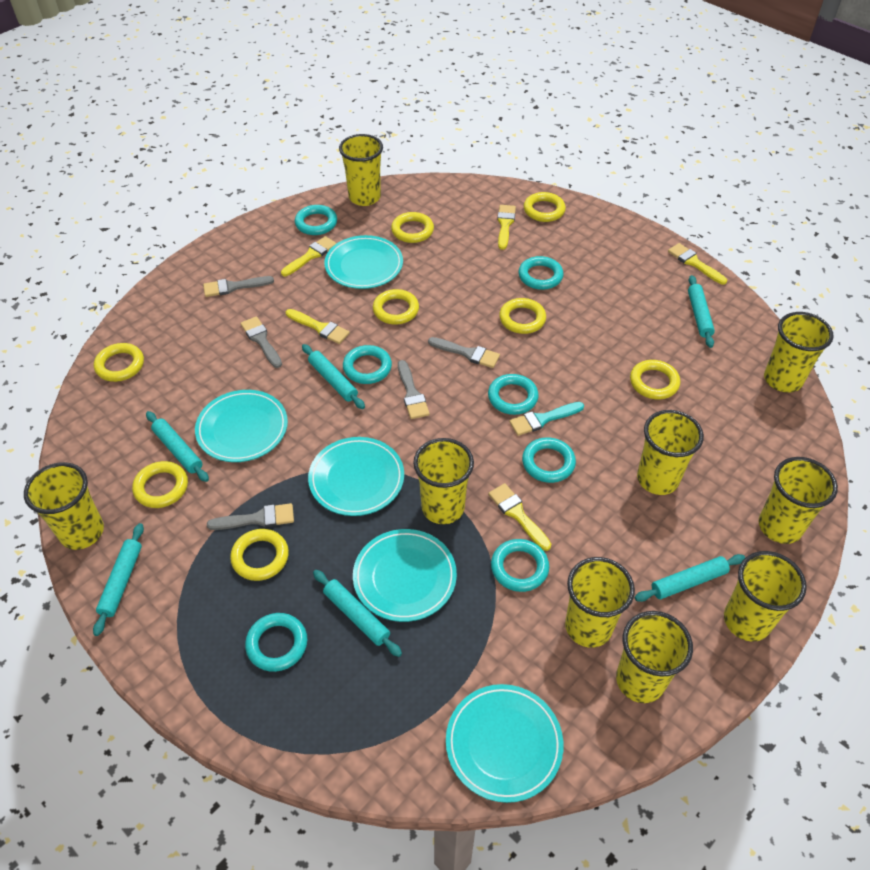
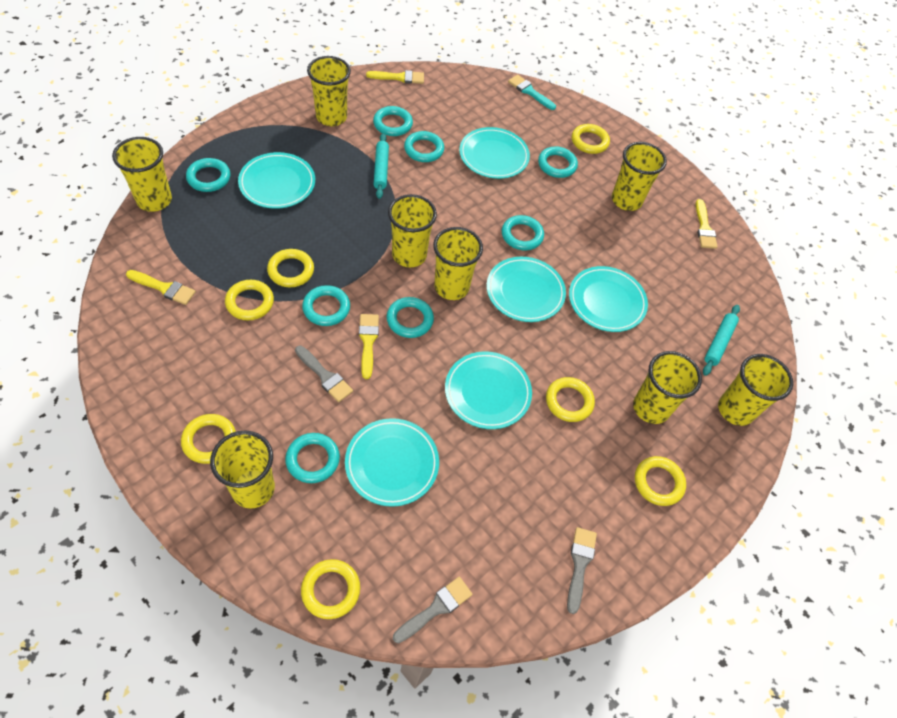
grey brush: [203,276,274,297] [207,503,294,530] [240,316,282,368] [398,360,430,419] [428,337,500,368] = 5 -> [295,346,353,402] [393,577,473,643] [567,527,597,614] = 3
turquoise plate: [195,390,288,462] [308,437,404,516] [324,235,403,289] [353,529,457,622] [446,684,563,803] = 5 -> [238,152,315,209] [345,418,439,507] [445,351,532,429] [459,127,530,179] [486,257,566,322] [569,266,648,332] = 6
turquoise ring: [245,613,307,672] [295,205,337,235] [343,345,392,384] [488,374,539,415] [491,539,549,592] [518,256,563,290] [522,437,576,483] = 7 -> [186,158,230,192] [285,433,340,483] [302,285,350,326] [373,106,413,136] [386,297,434,338] [404,131,444,162] [502,215,544,250] [538,147,578,178] = 8
turquoise rolling pin: [93,523,144,636] [146,411,209,482] [302,344,365,409] [313,570,402,657] [635,554,745,602] [688,275,715,348] = 6 -> [374,133,389,199] [703,305,740,376] = 2
yellow brush: [281,236,337,276] [286,309,350,344] [488,483,551,551] [497,205,516,250] [668,243,727,285] = 5 -> [126,270,196,305] [359,314,379,379] [366,70,424,84] [696,199,718,249] = 4
yellow cup: [24,462,104,550] [339,134,383,206] [413,438,474,524] [565,557,635,648] [616,611,693,703] [637,410,704,495] [724,551,807,642] [759,457,838,544] [764,312,833,393] = 9 -> [112,137,172,212] [210,431,275,509] [307,56,351,126] [388,194,437,267] [433,227,483,300] [612,142,667,211] [633,351,702,424] [718,354,793,426] = 8
yellow ring: [94,343,144,382] [132,461,188,508] [230,529,289,581] [373,289,419,324] [391,212,434,243] [499,298,546,334] [524,192,566,222] [630,360,680,399] = 8 -> [181,414,236,464] [225,280,274,320] [267,249,314,287] [301,559,360,619] [546,377,595,422] [572,124,610,154] [635,456,686,506] = 7

